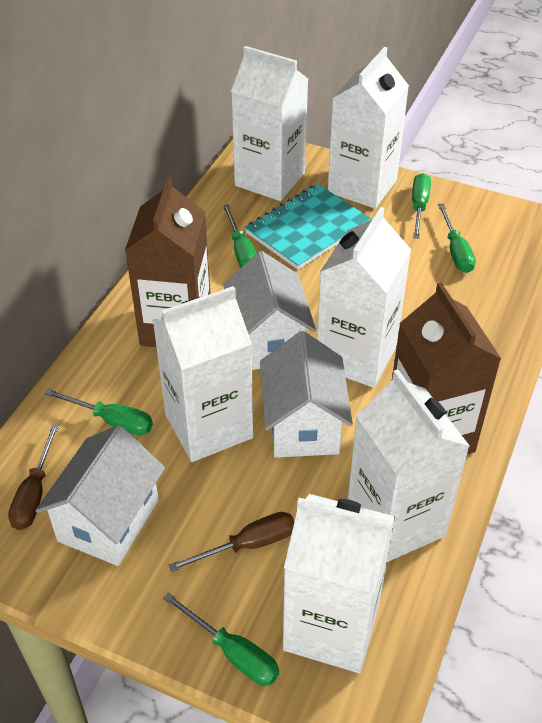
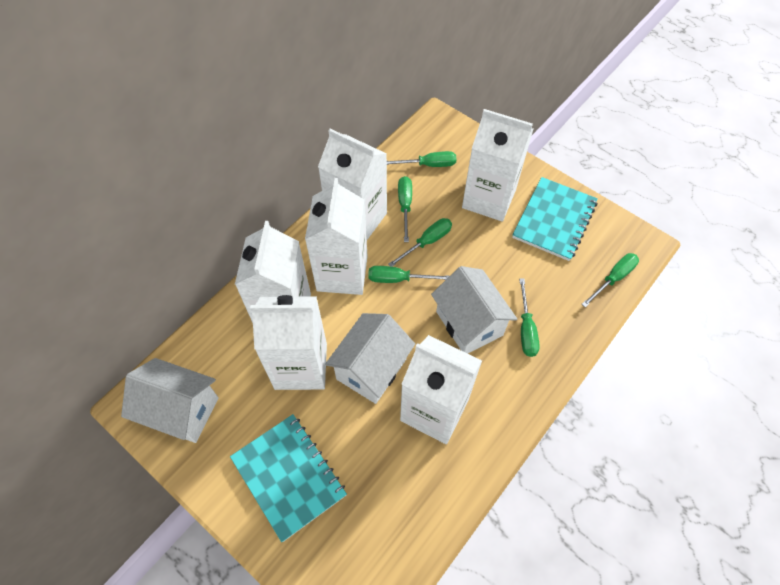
brown carton: [125,177,210,347] [392,282,501,454] = 2 -> none = 0
brown screwdriver: [8,423,59,530] [169,512,294,572] = 2 -> none = 0
green screwdriver: [44,389,153,435] [163,592,279,686] [223,204,256,268] [412,173,431,239] [438,203,476,273] = 5 -> [368,266,449,283] [387,151,457,167] [388,218,452,267] [398,176,412,242] [519,278,540,357] [582,253,639,307] = 6
turquoise notebook: [245,184,371,270] = 1 -> [230,414,347,542] [512,177,598,261] = 2

